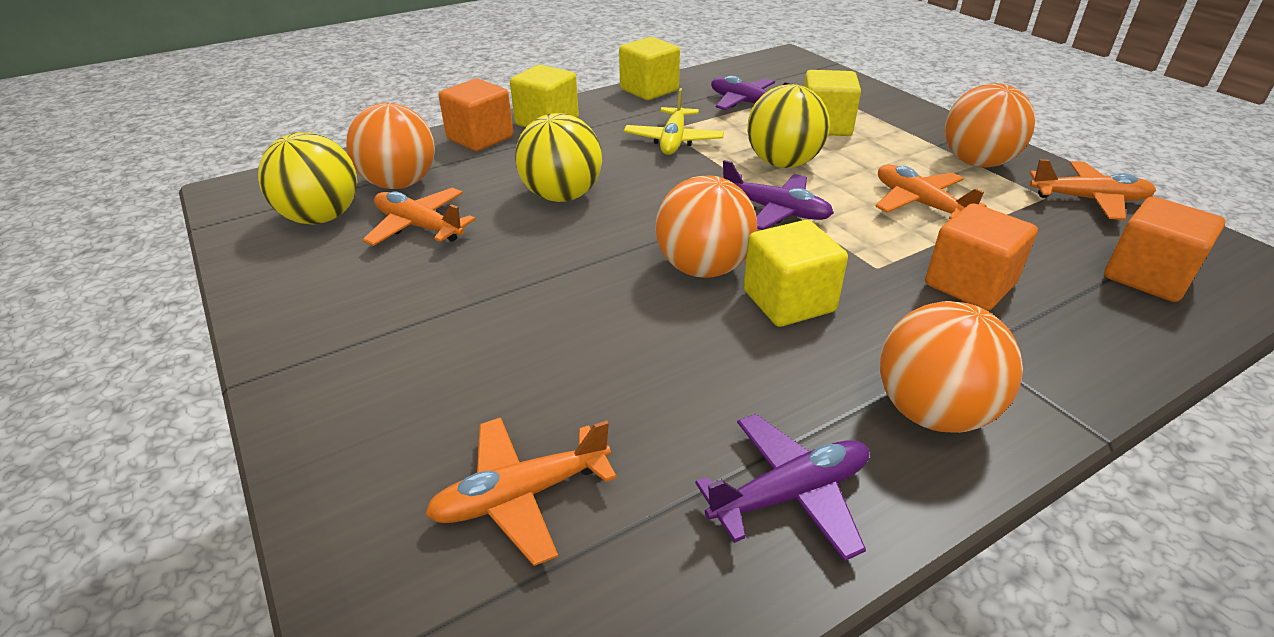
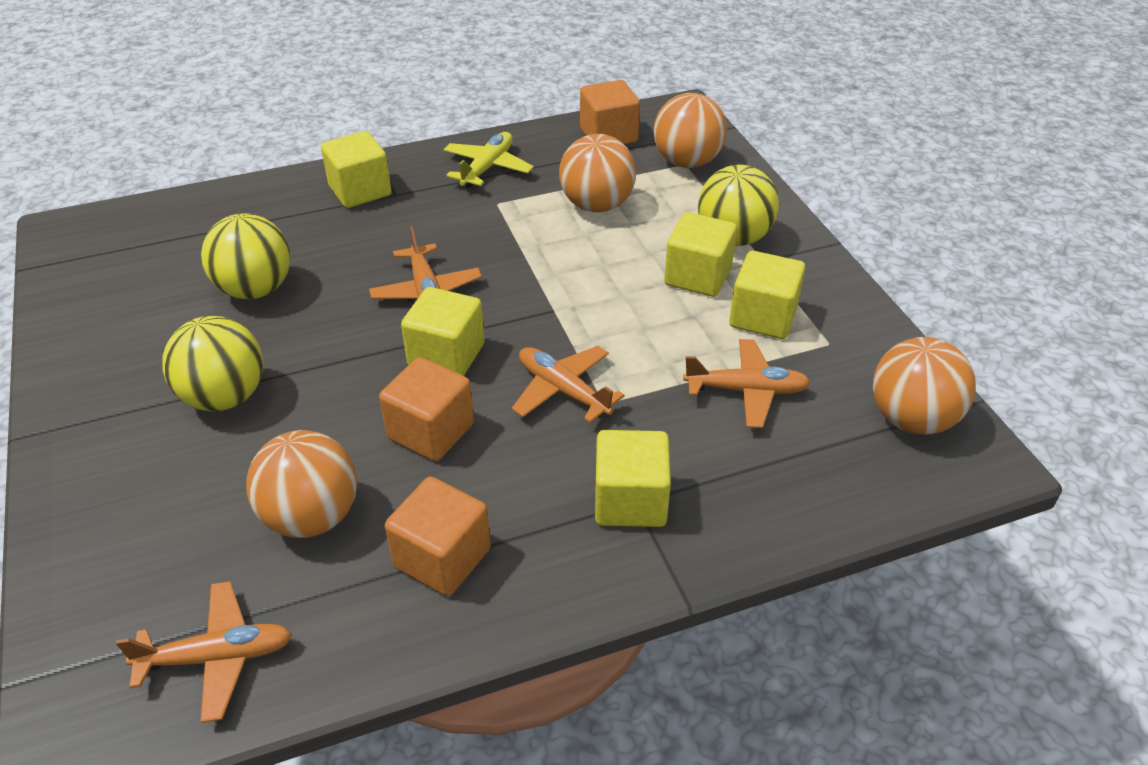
purple plane: [695,414,869,561] [711,76,792,110] [723,160,834,230] = 3 -> none = 0
yellow cube: [510,65,579,127] [619,37,680,100] [744,220,848,327] [804,70,861,136] = 4 -> [321,131,392,208] [401,287,485,376] [595,430,671,527] [664,212,737,297] [729,251,805,339] = 5

